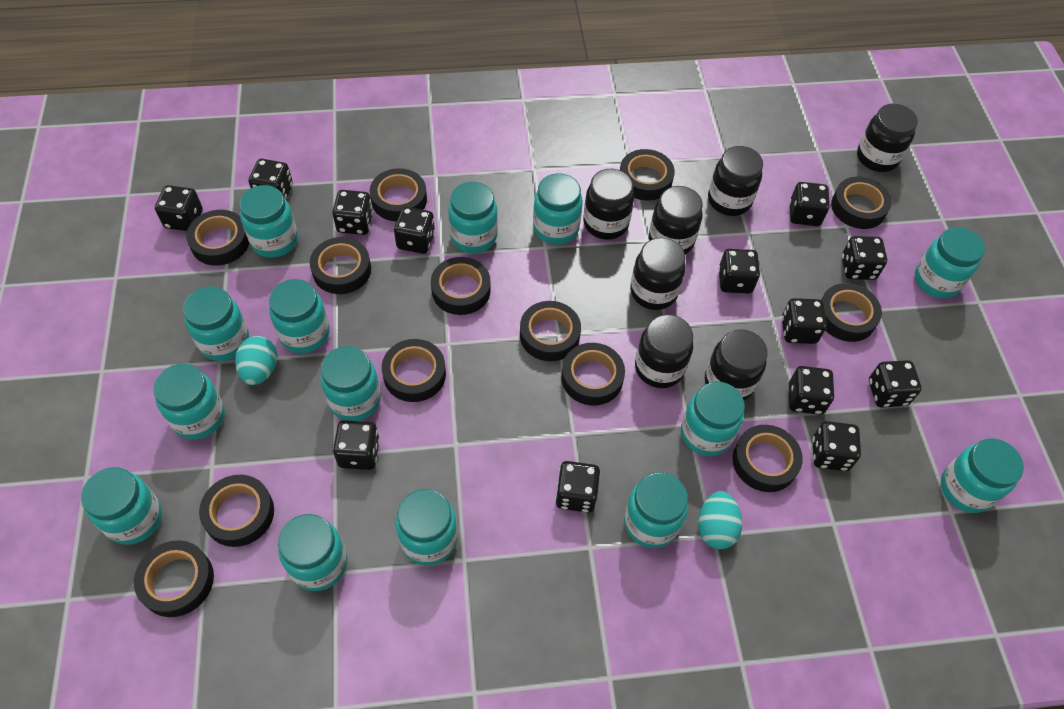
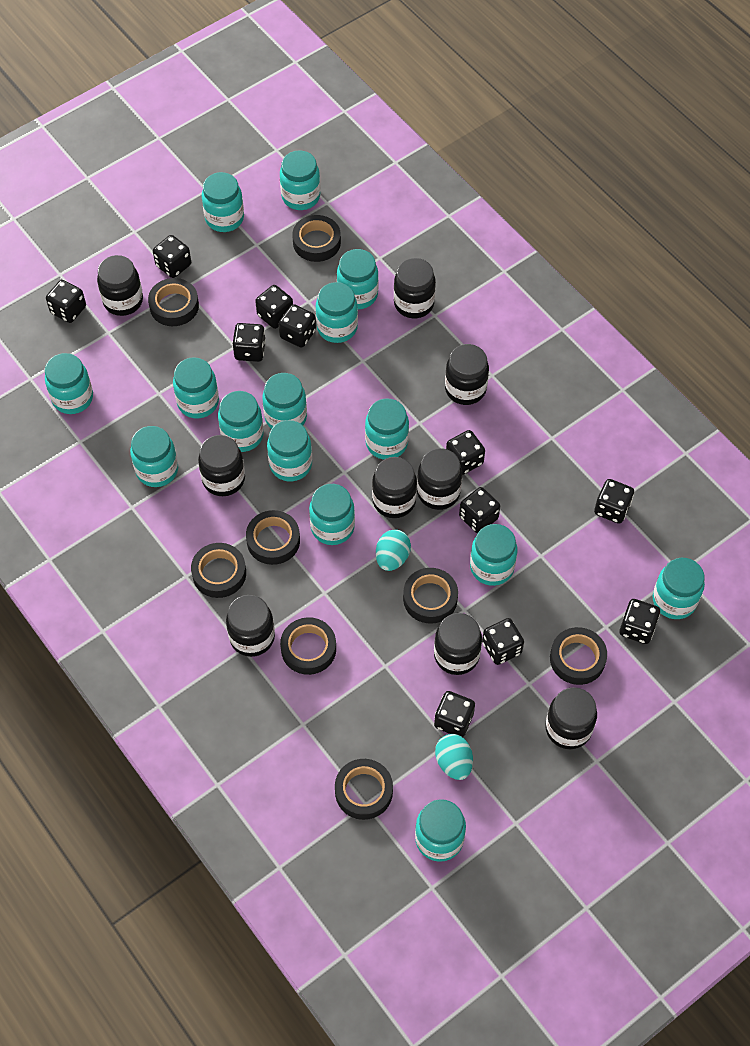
black dice: [155,185,203,231] [248,159,293,200] [332,190,373,235] [333,420,380,470] [394,207,435,254] [555,461,600,513] [719,249,760,294] [782,298,827,344] [789,182,830,226] [789,366,834,415] [813,421,861,471] [842,236,887,280] [869,360,922,407] = 13 -> [46,280,86,323] [153,235,191,278] [232,323,266,362] [255,285,293,329] [279,304,316,348] [434,691,475,737] [446,430,485,475] [459,487,500,533] [482,618,524,665] [594,479,634,524] [619,599,660,644] = 11
black jar: [583,169,634,240] [630,238,686,310] [635,314,693,388] [649,186,703,254] [705,329,768,400] [708,146,763,216] [857,104,918,172] = 7 -> [97,255,143,316] [198,435,245,496] [226,595,275,657] [372,457,417,518] [394,258,436,318] [417,448,462,510] [434,613,482,675] [445,344,489,405] [545,687,597,749] = 9
black tape: [134,540,214,617] [186,210,249,266] [199,475,274,547] [310,237,371,294] [370,168,427,221] [382,339,446,402] [431,257,491,315] [520,301,581,361] [561,343,625,406] [620,149,675,201] [733,425,803,492] [821,283,882,342] [831,177,892,229] = 13 -> [148,278,199,326] [191,543,246,598] [246,510,300,565] [280,617,336,675] [292,215,341,262] [335,759,393,820] [403,568,458,624] [550,627,607,685] = 8
turquoise jar: [81,467,162,545] [153,364,225,440] [183,286,249,361] [239,185,298,258] [269,279,330,353] [278,514,347,591] [320,346,381,421] [395,489,458,565] [448,182,498,253] [533,173,583,245] [624,472,688,548] [681,382,745,456] [915,227,985,298] [941,438,1024,513] = 14 -> [45,353,93,414] [130,426,178,487] [173,357,219,419] [202,172,244,232] [218,391,264,452] [262,373,307,429] [267,420,312,481] [280,150,320,210] [309,484,355,545] [316,282,358,343] [337,249,379,309] [365,399,409,460] [415,799,466,862] [470,524,517,586] [653,558,705,619] = 15

